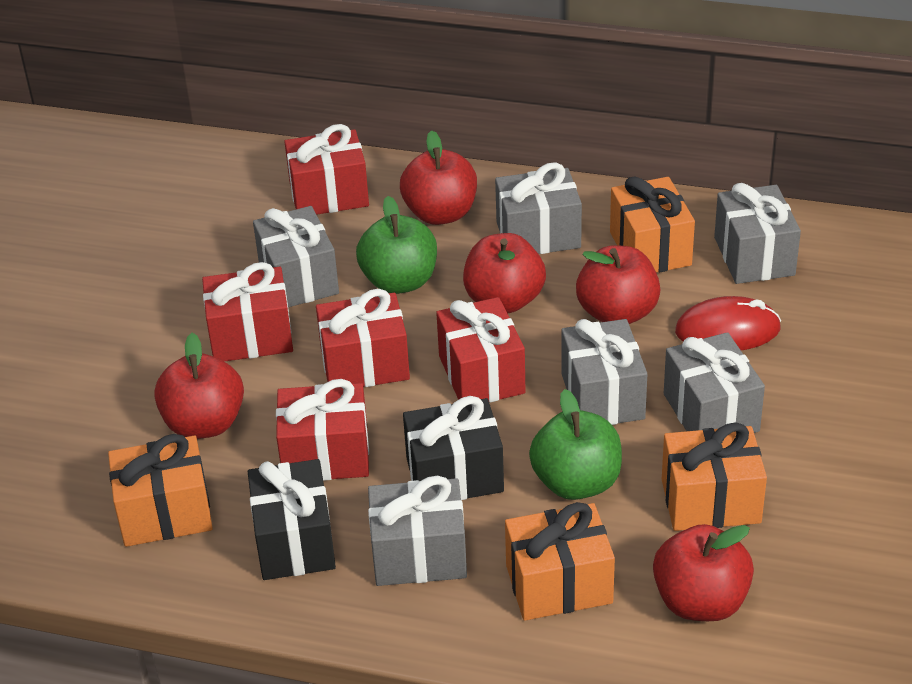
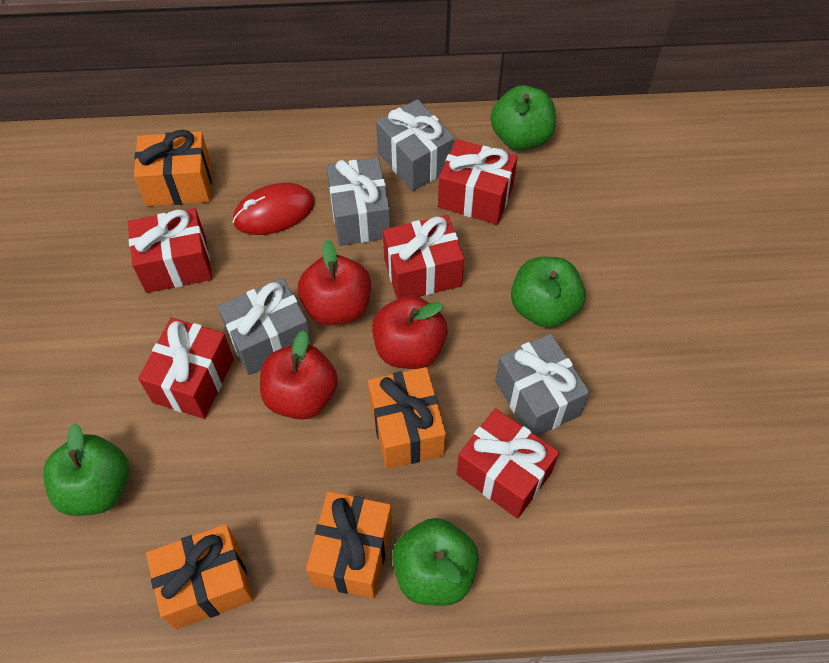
black gift: [248,459,336,580] [403,396,504,500] = 2 -> none = 0
green apple: [356,196,437,294] [529,389,622,500] = 2 -> [43,423,130,516] [392,518,479,606] [491,85,556,151] [511,257,586,328] = 4
grey gift: [253,206,339,307] [368,476,467,586] [495,162,582,254] [561,319,648,425] [664,332,765,433] [714,183,801,284] = 6 -> [218,278,312,375] [326,158,391,246] [376,99,455,191] [495,333,590,436] = 4
red apple: [154,333,244,439] [400,130,477,225] [463,233,546,313] [576,245,661,324] [653,524,754,621] = 5 -> [260,331,338,420] [298,240,371,326] [372,296,448,369] = 3

